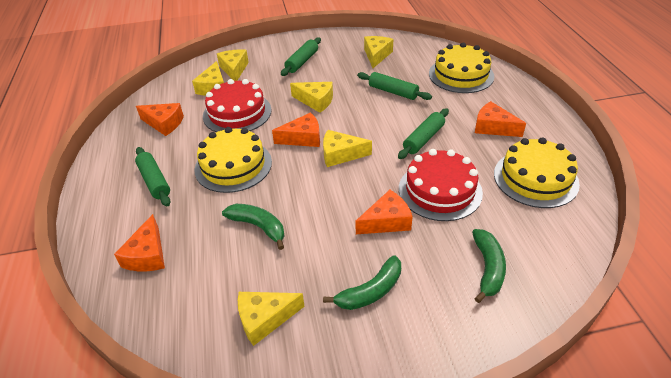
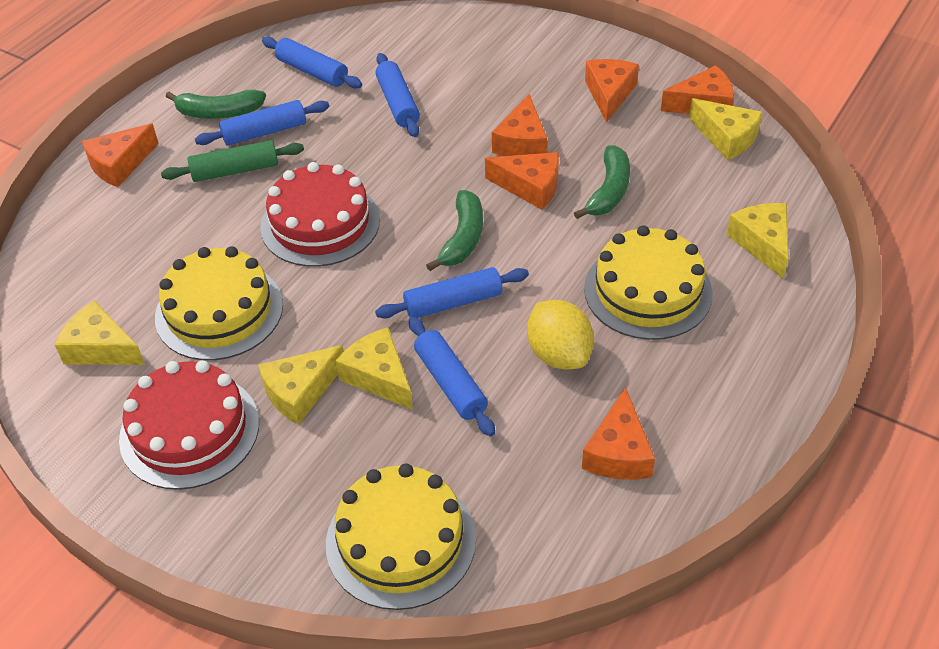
blue rolling pin: none = 0 -> [195,100,329,146] [262,37,362,89] [375,267,529,319] [376,53,420,137] [409,316,495,436] = 5
green rolling pin: [135,147,170,206] [281,37,321,76] [357,72,432,100] [398,108,449,159] = 4 -> [161,140,304,182] = 1
orange cheese: [114,214,165,272] [136,103,184,136] [272,112,320,147] [356,190,413,234] [475,101,526,137] = 5 -> [82,123,159,187] [485,152,559,210] [492,94,547,156] [582,387,655,480] [585,59,639,122] [661,65,734,114] = 6
yellow cheese: [192,61,224,96] [217,49,249,81] [238,292,305,346] [290,82,333,113] [323,130,372,167] [364,36,393,68] = 6 -> [55,301,145,365] [258,345,344,425] [336,327,413,410] [689,98,763,160] [727,203,788,279] = 5
yellow lemon: none = 0 -> [527,300,594,369] = 1

